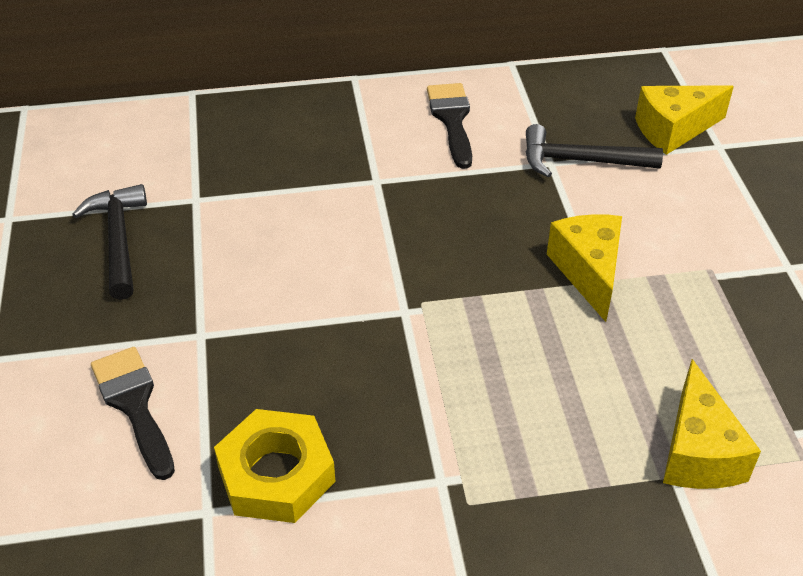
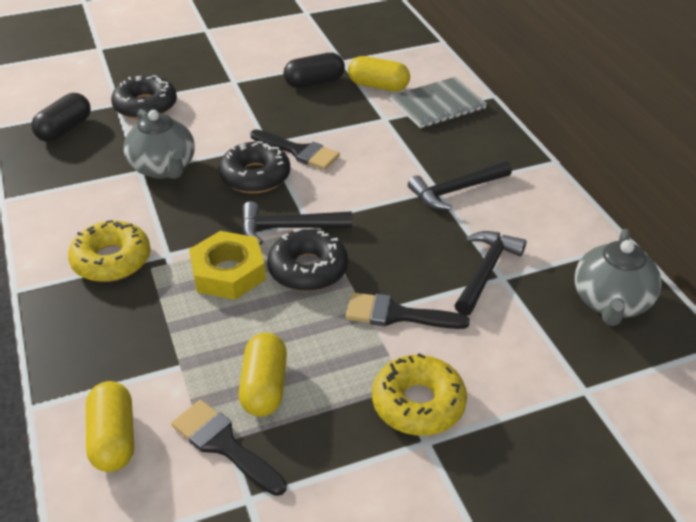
black brush: [91,347,175,480] [427,83,472,169] = 2 -> [171,400,287,496] [250,129,340,170] [345,292,470,329] = 3
black capsule: none = 0 -> [31,93,91,142] [283,53,345,88] = 2
black donut: none = 0 -> [111,75,177,120] [219,141,290,193] [267,229,348,291] = 3
black hammer: [72,184,147,300] [525,124,663,178] = 2 -> [242,201,352,245] [408,161,512,210] [454,231,526,316] = 3
grey notebook: none = 0 -> [390,77,487,128] = 1
grey teapot: none = 0 -> [124,109,195,179] [575,229,662,326] = 2
yellow capsule: none = 0 -> [86,381,134,472] [239,332,287,417] [348,56,410,91] = 3
yellow cheese: [547,214,622,322] [635,85,734,155] [663,359,761,489] = 3 -> none = 0
yellow donut: none = 0 -> [68,220,151,282] [372,353,467,436] = 2

